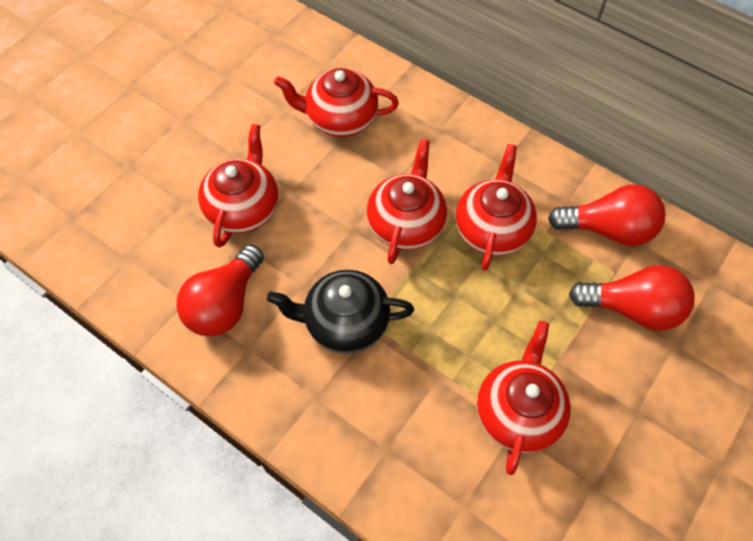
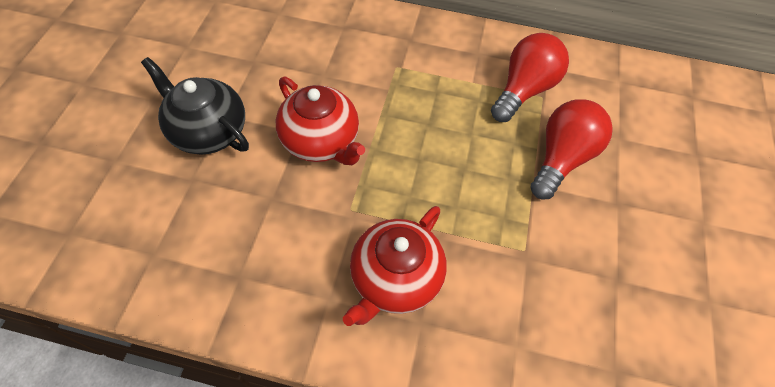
red light bulb: [177,245,264,337] [548,185,665,246] [569,265,695,331] = 3 -> [491,33,569,122] [531,99,613,200] = 2
red teapot: [198,124,278,248] [274,68,399,137] [367,139,447,264] [455,144,537,271] [477,321,571,475] = 5 -> [276,76,365,165] [343,206,447,326] = 2

